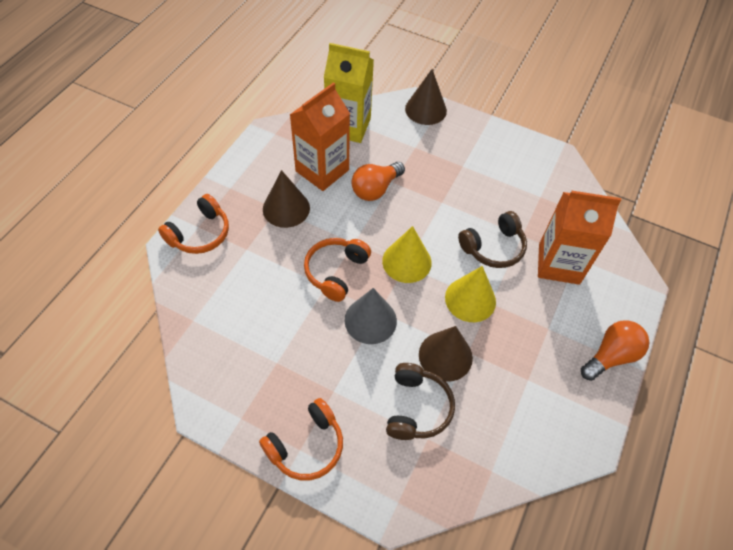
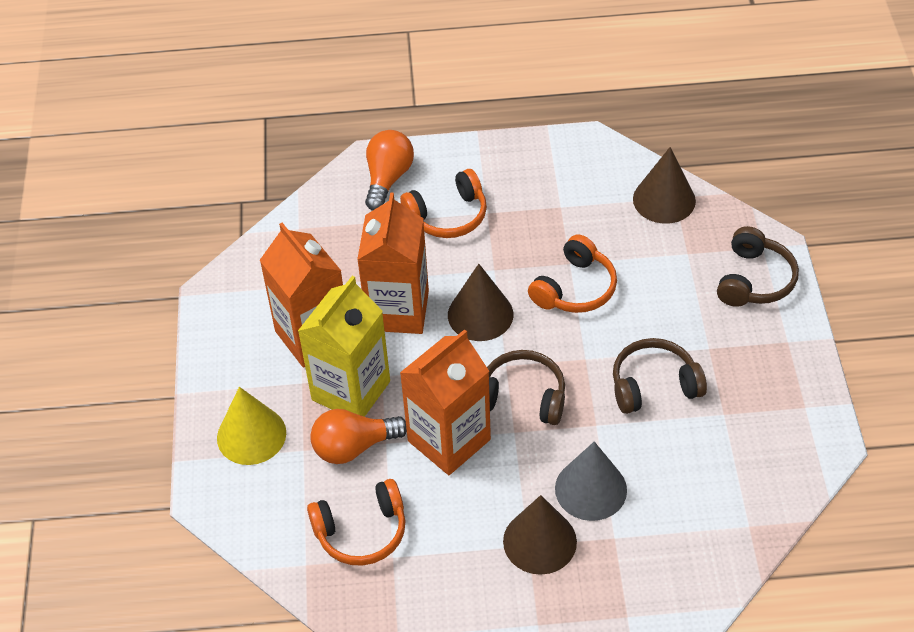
brown headphones: [386,363,455,440] [458,211,527,268] = 2 -> [487,350,565,425] [613,338,707,414] [717,226,799,307] = 3
orange carton: [290,82,350,191] [538,191,621,285] = 2 -> [260,223,343,368] [357,193,429,334] [400,329,491,475] = 3
yellow cone: [382,226,432,283] [445,266,496,322] = 2 -> [217,387,286,465] = 1

